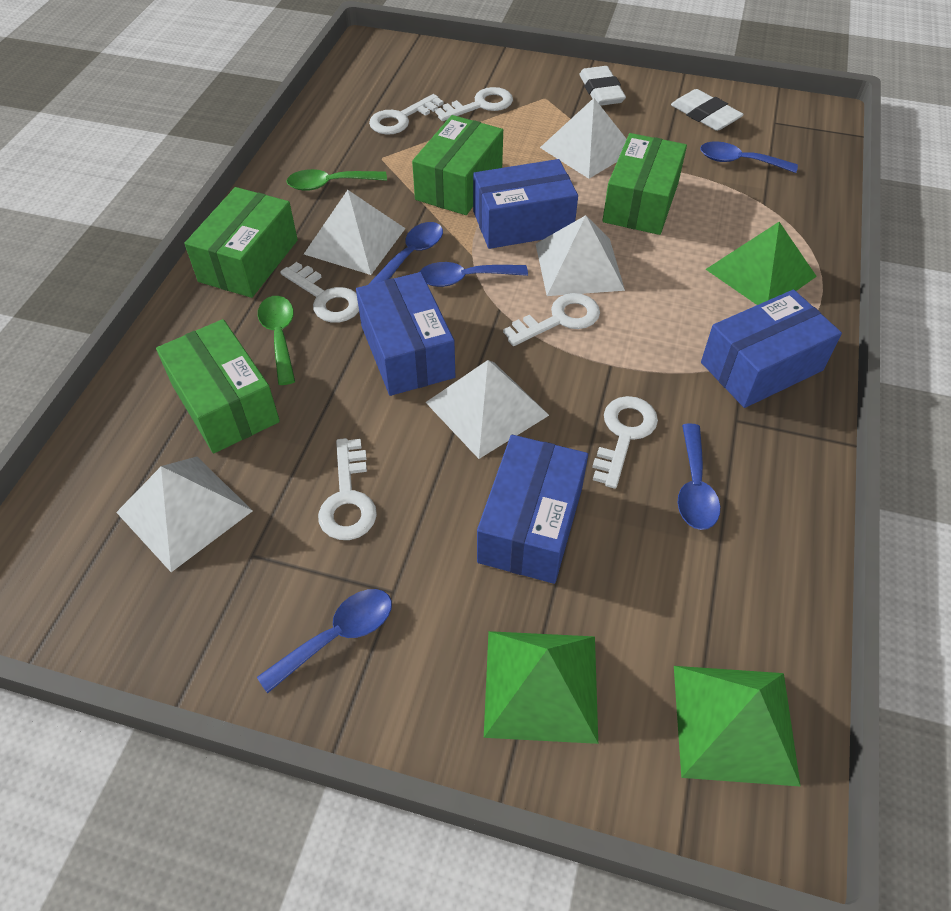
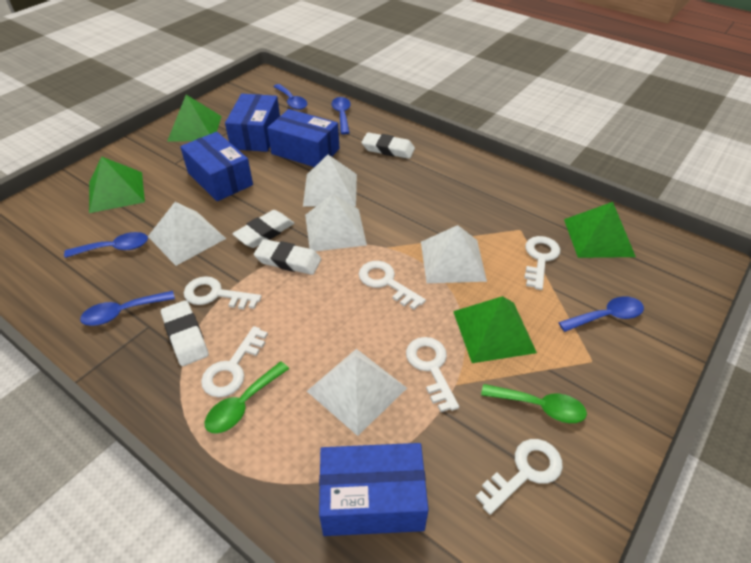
green box: [156,319,280,453] [184,187,298,298] [412,115,503,215] [602,133,687,235] = 4 -> none = 0
green pyramid: [484,631,598,744] [674,666,801,787] [706,222,817,305] = 3 -> [89,157,145,213] [167,95,222,142] [453,296,537,363] [564,202,636,258] = 4
white eraser: [579,66,626,106] [671,89,744,131] = 2 -> [161,300,209,366] [232,210,294,248] [254,239,321,275] [362,132,415,159] = 4

